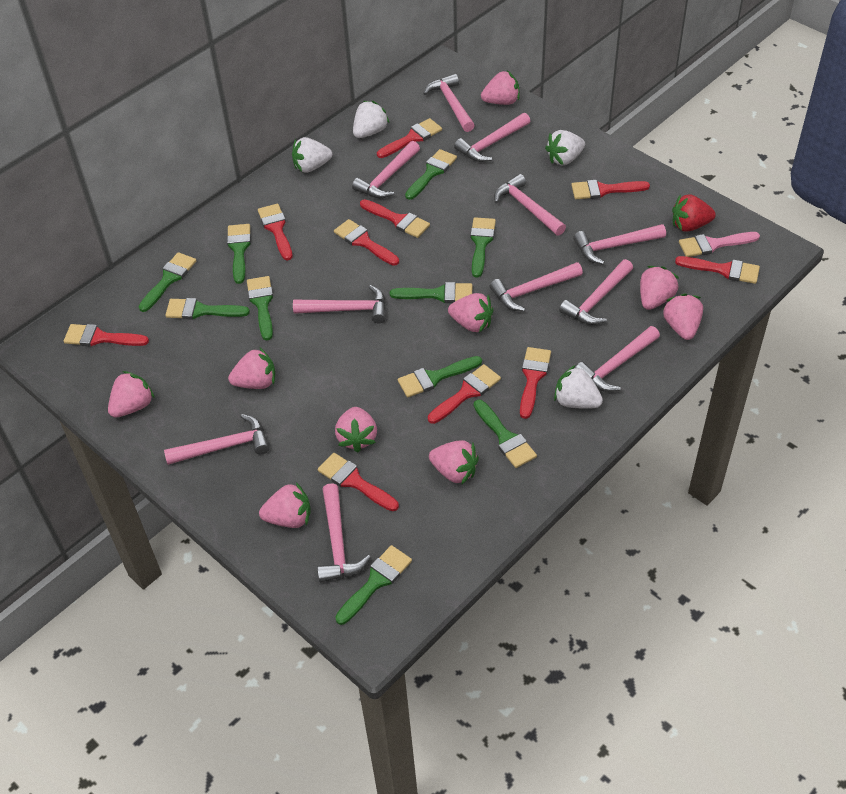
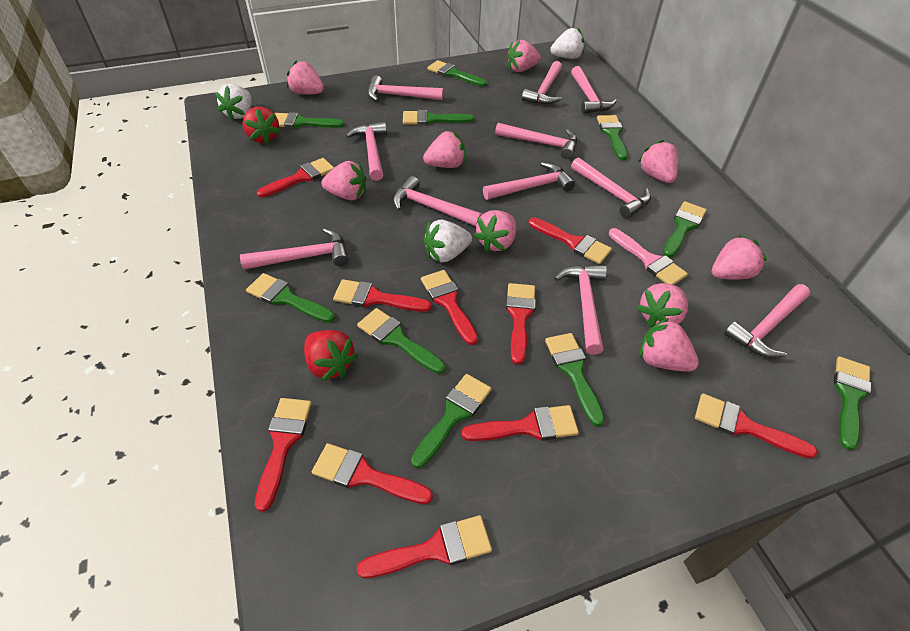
red strawberry: [672,194,716,232] = 1 -> [242,106,281,144] [304,330,358,382] = 2
white strawberry: [292,137,332,173] [353,101,389,138] [545,130,585,165] [554,365,603,409] = 4 -> [215,84,251,121] [423,220,472,262] [550,28,584,59] = 3

